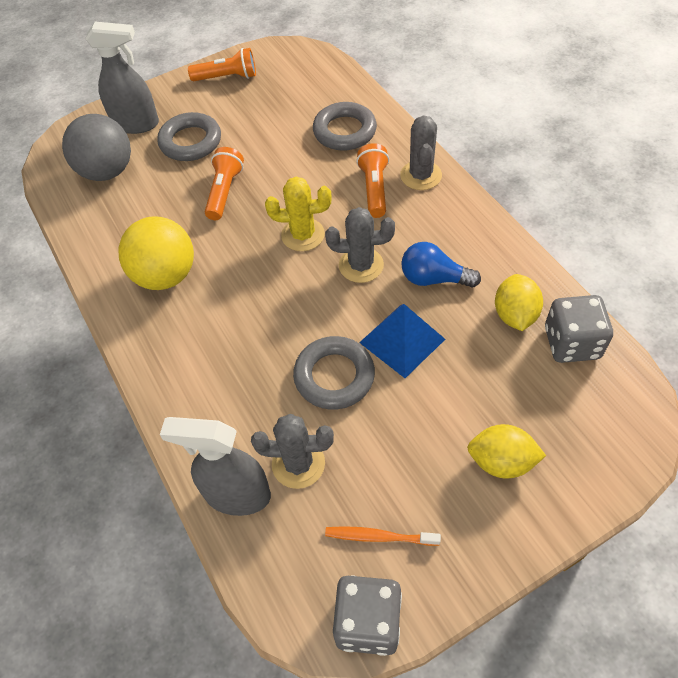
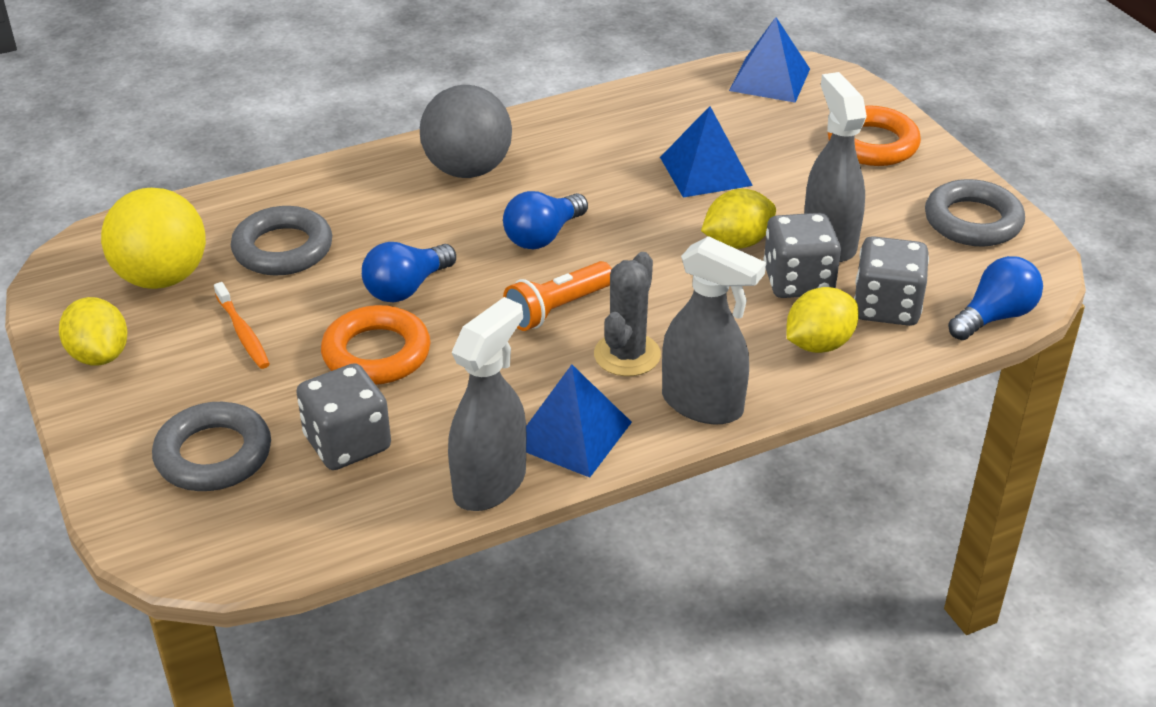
blue light bulb: [401,242,481,287] = 1 -> [362,242,456,302] [503,191,588,249] [948,256,1043,340] = 3
blue pyramid: [359,304,445,378] = 1 -> [526,364,632,478] [660,106,753,197] [729,17,810,103] = 3
grey cactus: [251,414,334,489] [325,207,395,283] [400,115,442,190] = 3 -> [594,252,661,376] = 1
grey dice: [333,576,402,656] [545,295,613,363] = 2 -> [296,363,391,470] [763,213,841,298] [854,236,929,326] = 3
grey spray bottle: [85,22,159,134] [160,417,271,516] = 2 -> [448,297,526,511] [662,236,766,424] [804,72,867,262] = 3
orange flashlight: [188,48,256,81] [205,147,244,220] [356,143,389,218] = 3 -> [503,261,612,331] = 1
orange ring: none = 0 -> [321,305,431,385] [828,105,921,166] = 2
yellow cactus: [265,177,331,251] = 1 -> none = 0
yellow lemon: [467,424,546,479] [495,274,543,331] = 2 -> [59,297,127,365] [701,189,776,249] [787,287,859,353] = 3

